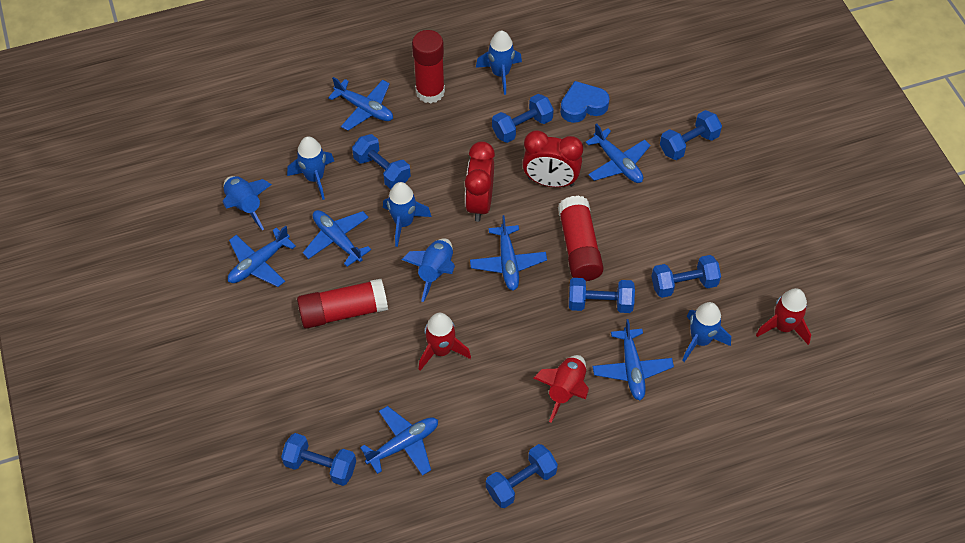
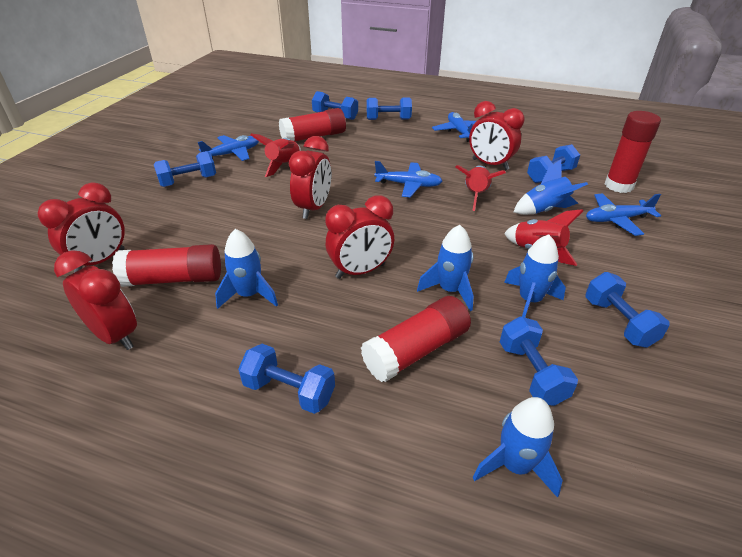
blue heart: [560,81,610,123] = 1 -> none = 0
blue plane: [228,226,296,287] [303,210,371,267] [328,77,393,131] [360,406,438,476] [470,215,547,291] [585,123,651,183] [593,319,674,400] = 7 -> [198,135,259,161] [375,161,442,197] [432,112,476,142] [586,193,661,236] = 4
blue rocket: [222,176,272,230] [287,136,334,200] [383,182,432,247] [401,238,455,302] [476,31,522,95] [682,302,731,362] = 6 -> [215,229,278,309] [417,225,474,311] [473,397,563,498] [504,234,566,317] [514,159,588,215] = 5
red clock: [465,141,495,222] [522,131,583,187] = 2 -> [38,182,125,273] [54,250,137,350] [289,136,331,219] [325,195,394,279] [469,101,525,170] = 5
red glue stick: [297,279,388,329] [412,30,445,104] [558,196,604,281] = 3 -> [112,244,221,287] [279,108,346,141] [361,296,471,382] [605,111,661,193] = 4

